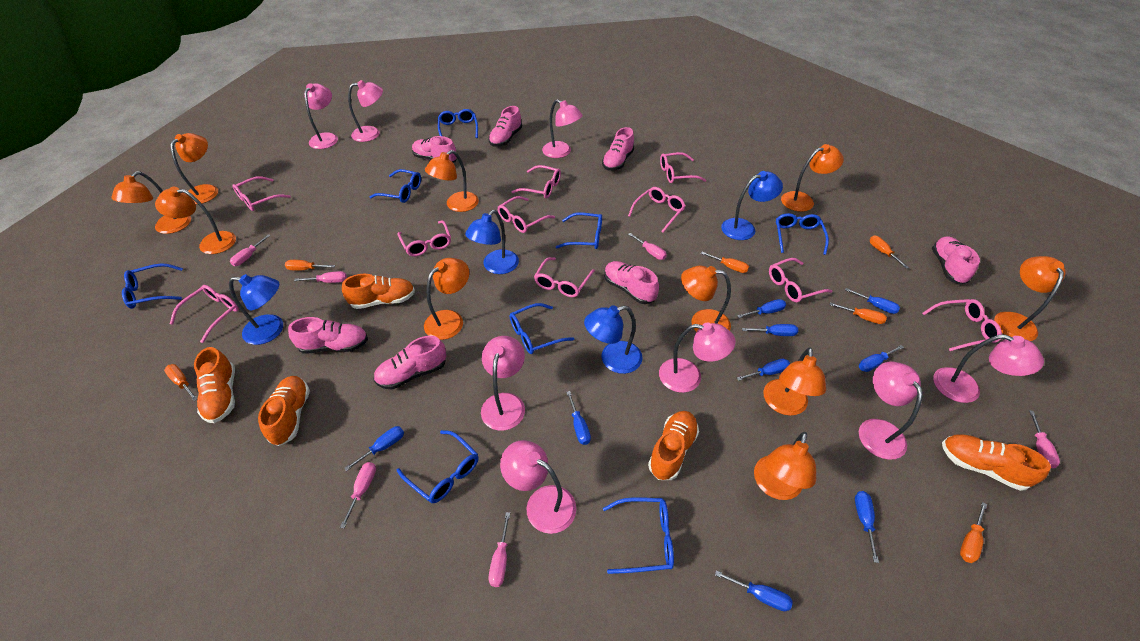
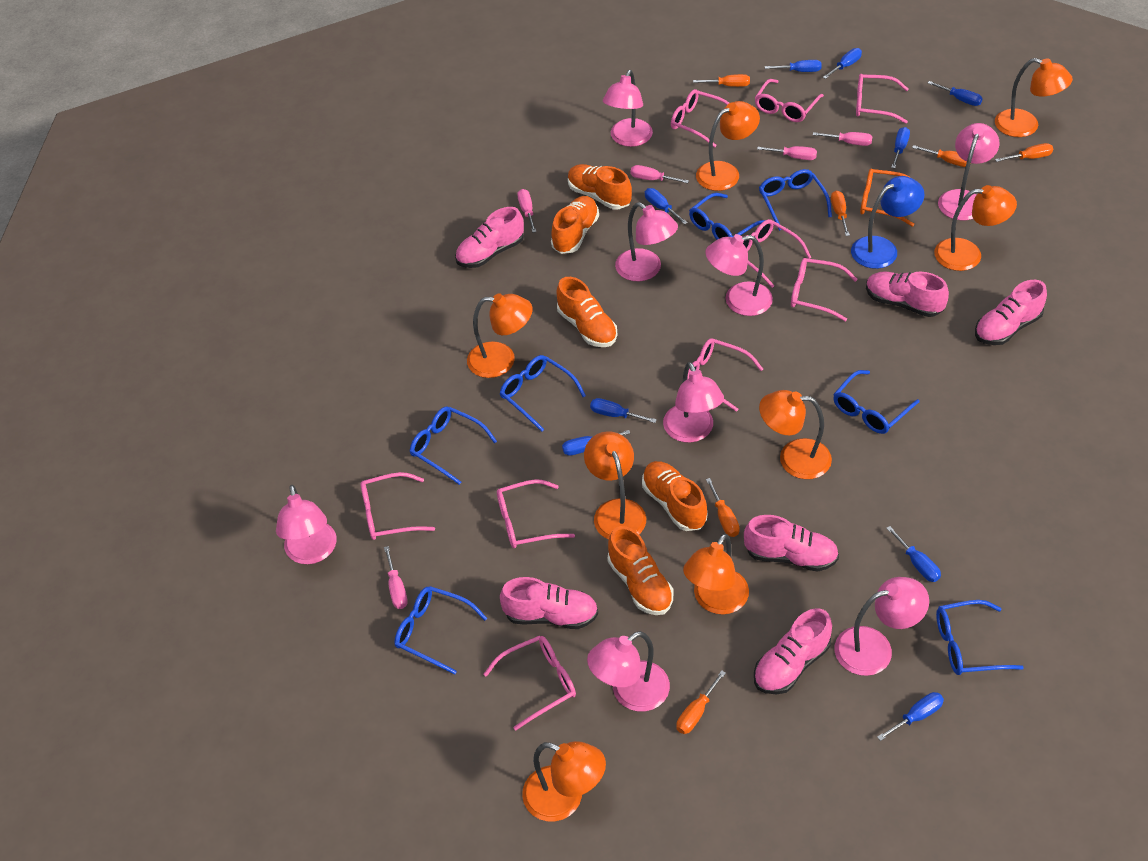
blue glasses: [122,264,183,309] [370,169,421,203] [397,430,478,503] [438,109,478,138] [509,303,575,354] [556,212,602,249] [603,497,674,574] [776,213,829,255] = 8 -> [394,586,487,675] [410,406,497,485] [499,355,586,432] [689,193,765,240] [759,169,832,231] [833,370,920,434] [936,600,1024,675] = 7
blue lamp: [229,274,283,345] [465,210,519,274] [584,305,643,374] [721,171,783,240] = 4 -> [851,176,925,269] = 1
orange glasses: none = 0 -> [860,169,914,227] = 1
orange lamp: [112,171,191,234] [155,187,236,254] [170,133,218,204] [424,258,469,340] [425,150,479,212] [681,266,731,332] [754,432,816,500] [763,347,826,416] [781,144,844,212] [994,256,1066,341] = 10 -> [467,293,533,378] [522,741,606,821] [584,431,646,540] [683,533,749,614] [696,101,760,191] [759,390,832,479] [934,185,1017,271] [995,58,1073,137] = 8
pink glasses: [170,285,239,343] [232,176,291,211] [398,220,451,256] [498,196,555,233] [511,165,561,199] [534,257,595,297] [628,187,686,233] [660,152,706,183] [769,258,832,302] [922,299,1002,351] = 10 -> [360,472,435,540] [484,636,576,731] [497,479,575,548] [671,89,729,148] [687,338,763,412] [743,219,811,288] [755,79,824,122] [791,258,858,321] [856,74,909,124] = 9
pink screwdriver: [230,234,271,266] [294,271,347,283] [340,462,376,528] [488,512,510,587] [628,233,667,260] [1029,410,1060,468] = 6 -> [384,546,408,609] [517,189,536,233] [630,165,689,183] [757,146,817,160] [813,132,873,146] = 5
pink shoe: [288,317,368,354] [373,336,446,389] [412,136,457,163] [489,106,522,147] [602,127,634,171] [604,261,659,304] [932,236,980,284] = 7 -> [455,207,524,268] [500,577,598,629] [744,515,839,572] [754,608,832,694] [866,271,949,317] [975,280,1047,345] = 6

